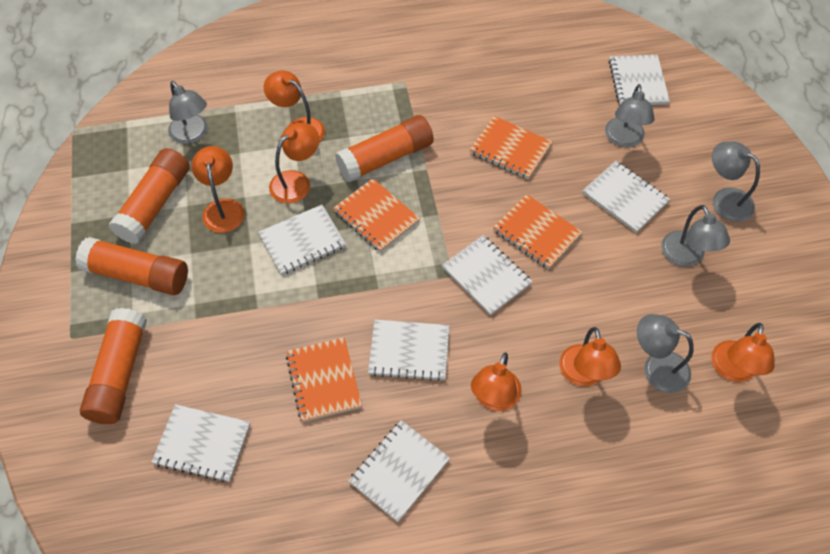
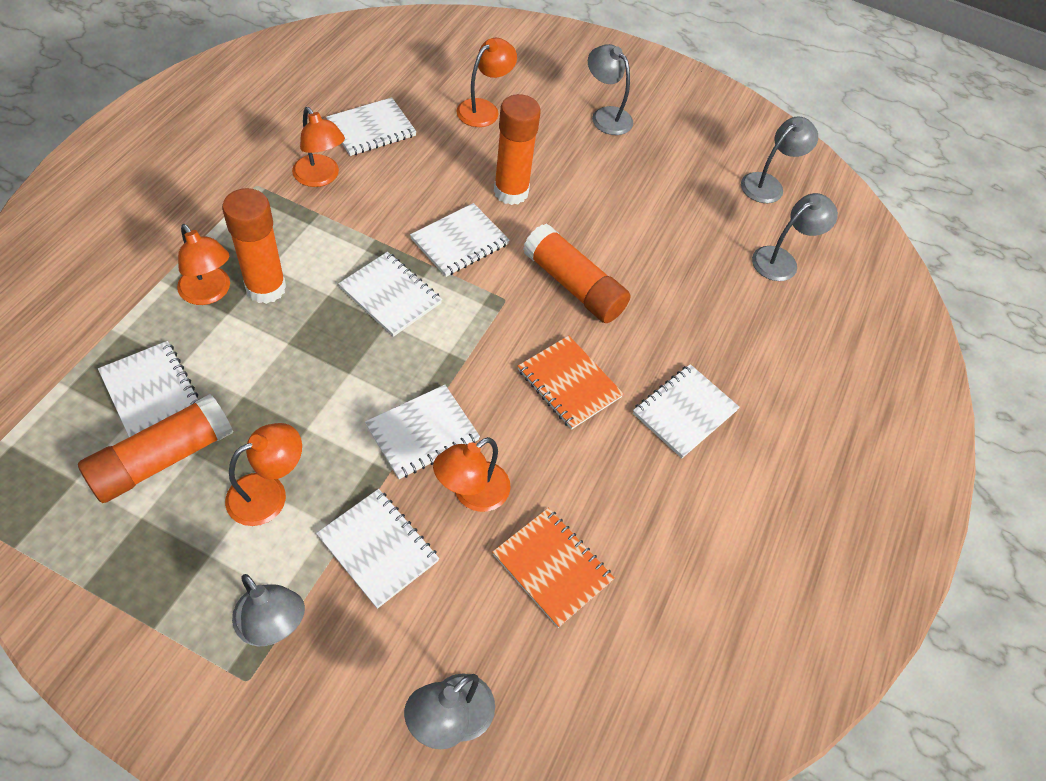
orange lamp: [192,146,245,233] [264,70,325,142] [269,123,319,204] [471,352,522,411] [559,327,621,386] [711,323,775,382] = 6 -> [177,224,230,305] [225,423,302,526] [292,107,345,187] [433,437,511,512] [456,38,517,127] = 5
orange notebook: [286,337,362,422] [333,178,420,252] [470,116,552,179] [493,194,582,269] = 4 -> [492,508,615,628] [518,335,624,430] = 2

